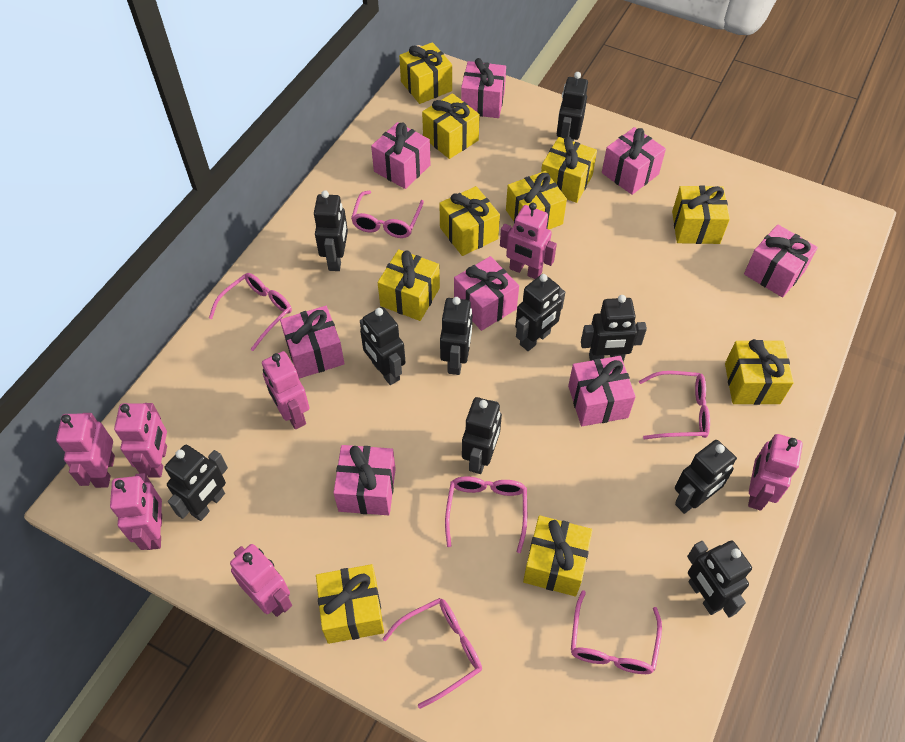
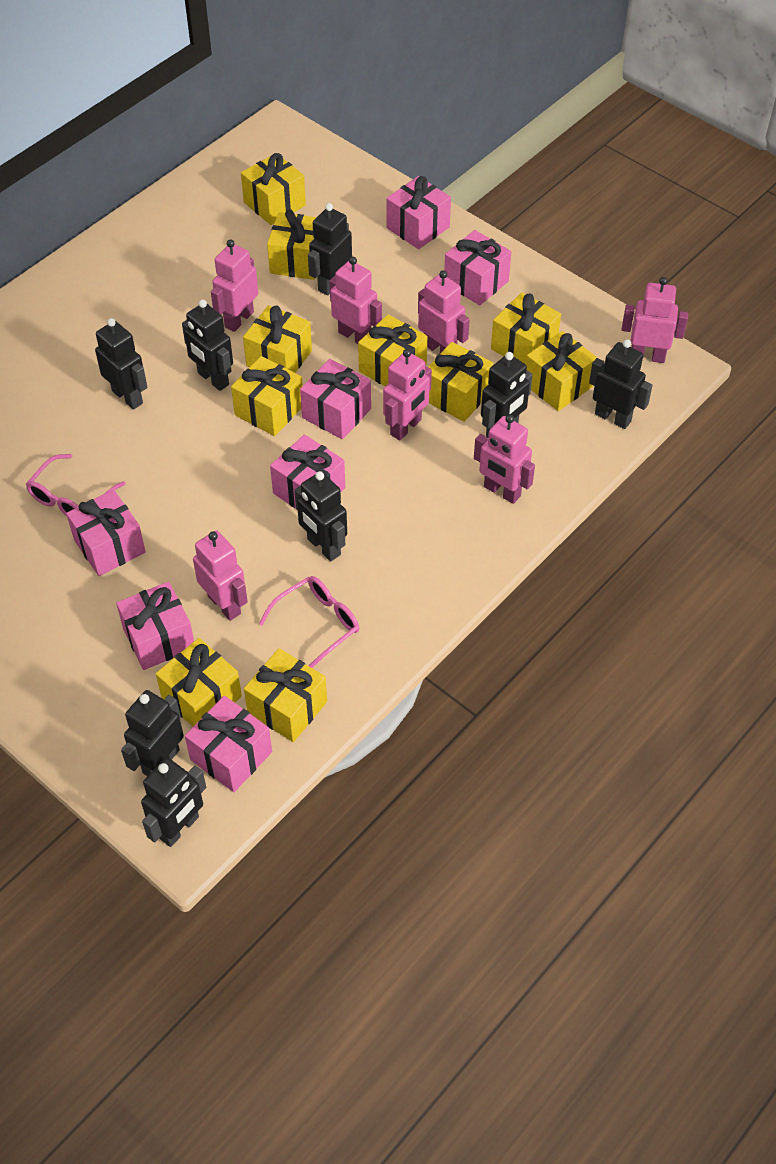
black robot: [165,445,228,521] [314,190,348,271] [360,307,405,385] [440,297,472,375] [462,397,502,474] [515,274,565,351] [557,72,588,141] [581,295,647,362] [675,440,737,514] [687,541,752,617] = 10 -> [95,318,147,410] [121,690,184,776] [141,758,206,847] [182,300,233,391] [295,471,347,561] [308,203,352,296] [481,352,533,438] [589,339,653,429] = 8
pink gift: [280,306,345,379] [333,445,396,515] [371,122,430,189] [454,256,519,331] [461,58,506,118] [568,356,636,426] [602,127,666,195] [744,224,818,298] = 8 -> [66,490,146,576] [116,582,194,670] [185,696,272,792] [270,434,345,508] [300,359,371,439] [386,176,451,249] [444,230,511,305] = 7
pink glasses: [209,273,292,351] [351,190,424,238] [383,598,482,709] [445,476,527,553] [571,590,662,674] [639,371,710,439] = 6 -> [26,454,125,516] [259,576,359,668] = 2

